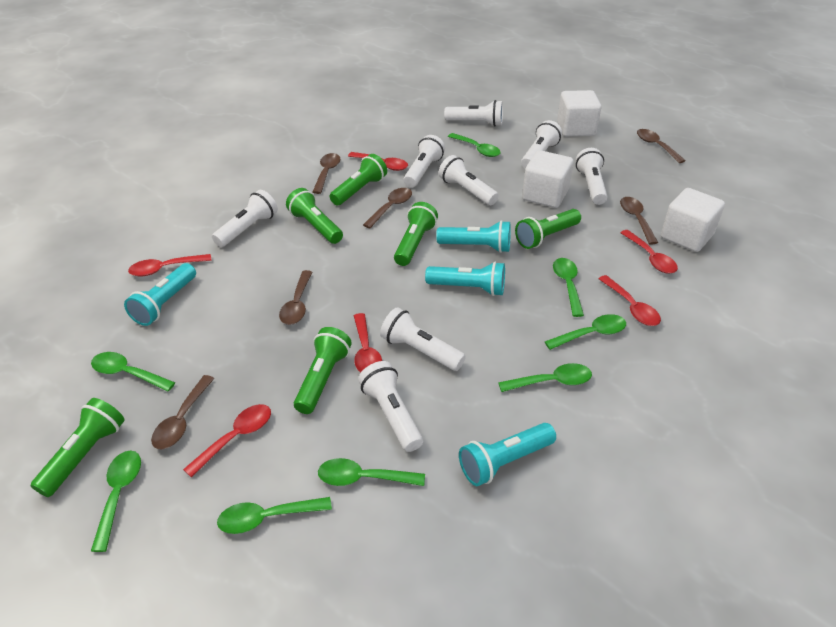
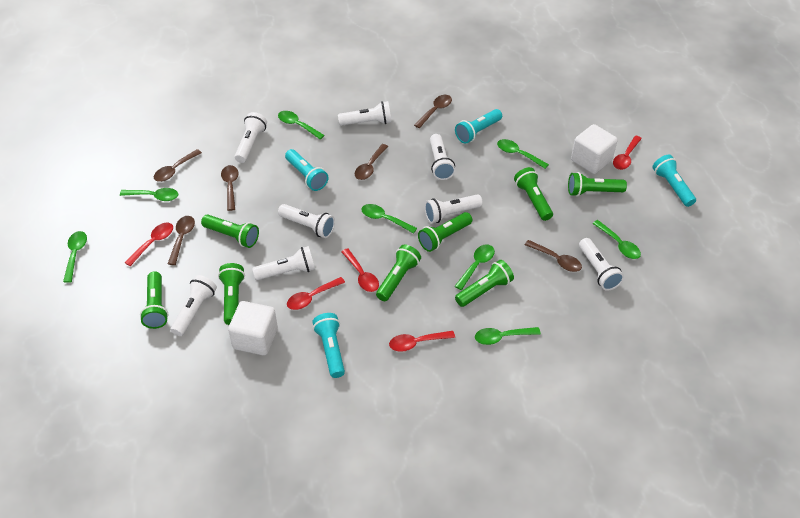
green flashlight: [31,398,124,497] [286,188,343,244] [294,327,352,414] [329,154,387,205] [394,202,438,266] [515,209,581,249] = 6 -> [140,271,168,329] [201,214,259,248] [218,263,245,325] [376,245,421,301] [418,212,472,252] [455,260,514,307] [514,167,553,221] [568,172,627,197] = 8
red spoon: [128,254,212,276] [183,404,271,478] [348,152,408,171] [354,313,382,372] [598,275,661,326] [620,230,678,274] = 6 -> [124,223,173,266] [287,277,345,310] [341,248,379,292] [389,331,455,352] [613,136,642,170] = 5
white cube: [522,150,574,208] [557,90,601,137] [661,188,725,252] = 3 -> [228,301,278,356] [571,124,618,174] = 2

